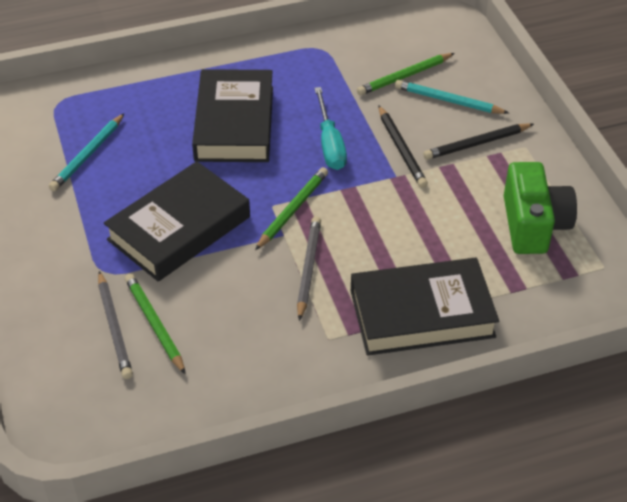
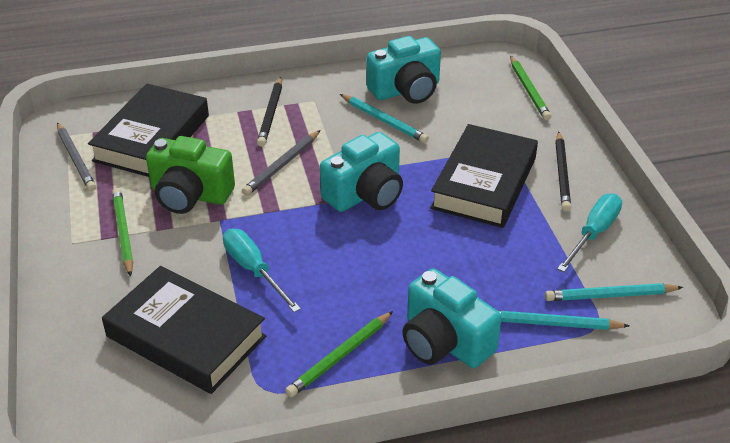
turquoise camera: none = 0 -> [320,132,403,212] [366,36,441,104] [402,268,502,368] = 3
turquoise pencil: [49,114,124,191] [395,80,509,114] = 2 -> [340,94,429,143] [497,310,629,330] [545,283,683,301] = 3
turquoise screwdriver: [314,87,347,170] = 1 -> [223,229,301,312] [557,193,622,272] = 2

